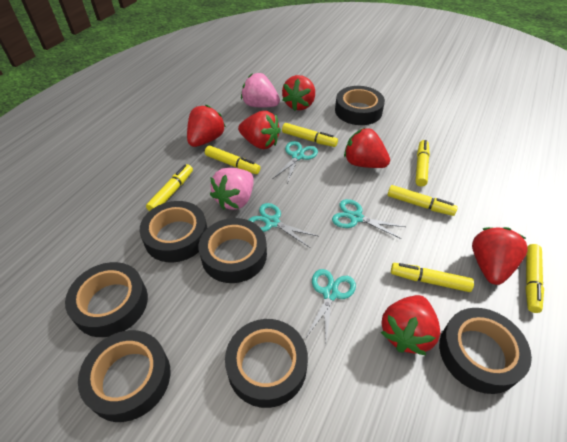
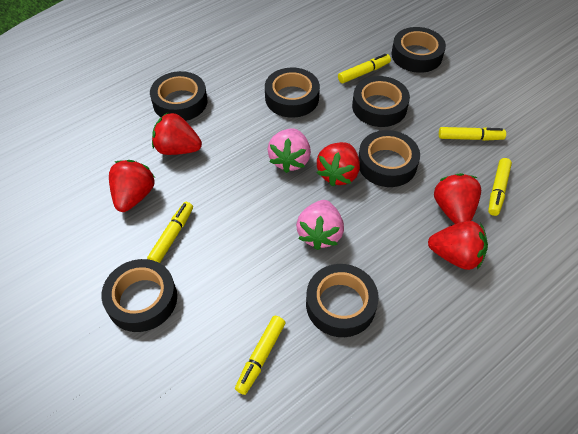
red strawberry: [187,105,226,147] [238,111,281,149] [282,75,315,111] [344,128,390,168] [381,295,440,355] [472,227,528,285] = 6 -> [109,160,155,212] [152,112,202,155] [317,142,360,187] [428,221,488,270] [434,173,481,224] = 5
turquoise scissors: [248,203,318,248] [274,141,318,183] [305,269,356,342] [332,199,406,239] = 4 -> none = 0
yellow marker: [146,164,193,211] [205,146,260,174] [282,123,338,147] [388,185,458,216] [391,263,474,292] [416,140,430,186] [525,244,544,313] = 7 -> [147,202,193,263] [235,316,286,395] [338,54,391,83] [439,127,506,141] [488,158,512,216] = 5

